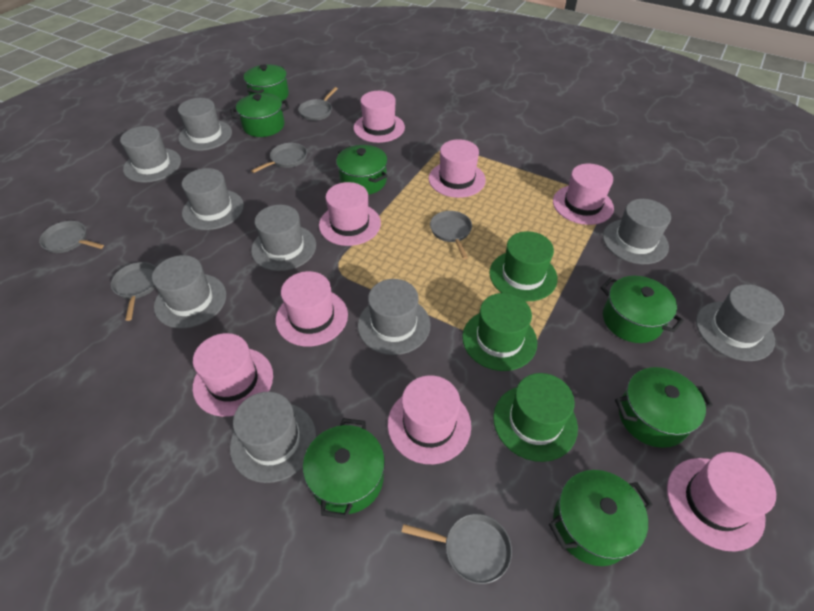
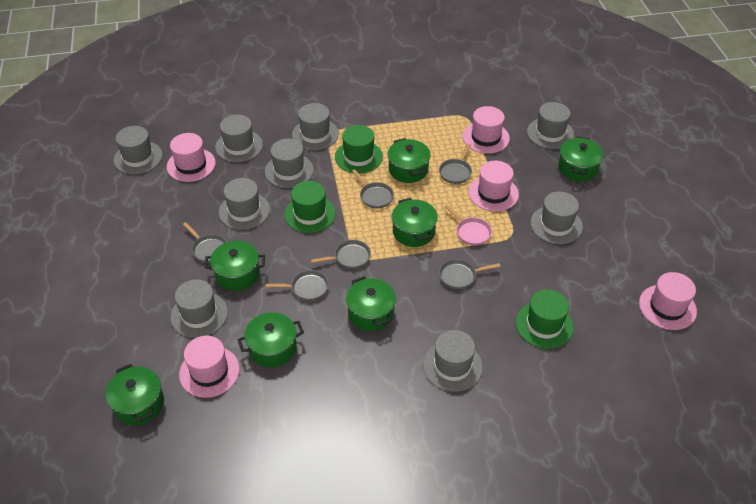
pink hat: [193,333,273,417] [276,271,348,347] [319,182,381,246] [354,91,405,143] [388,375,471,464] [429,139,486,198] [553,164,614,225] [667,452,776,552] = 8 -> [167,133,216,182] [179,336,240,398] [463,106,510,154] [469,161,519,211] [639,272,697,330] = 5
pink pan: none = 0 -> [444,205,492,246] = 1

